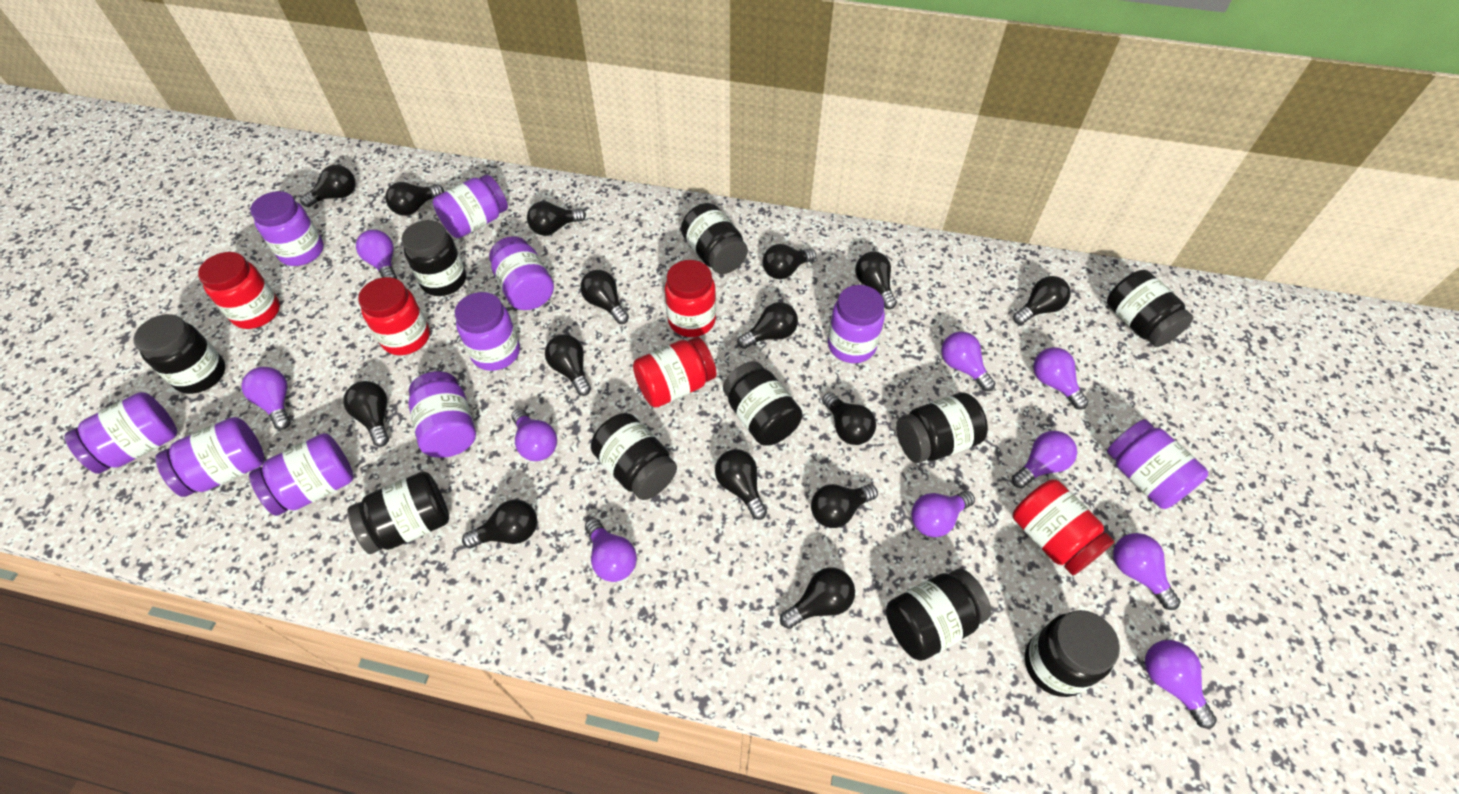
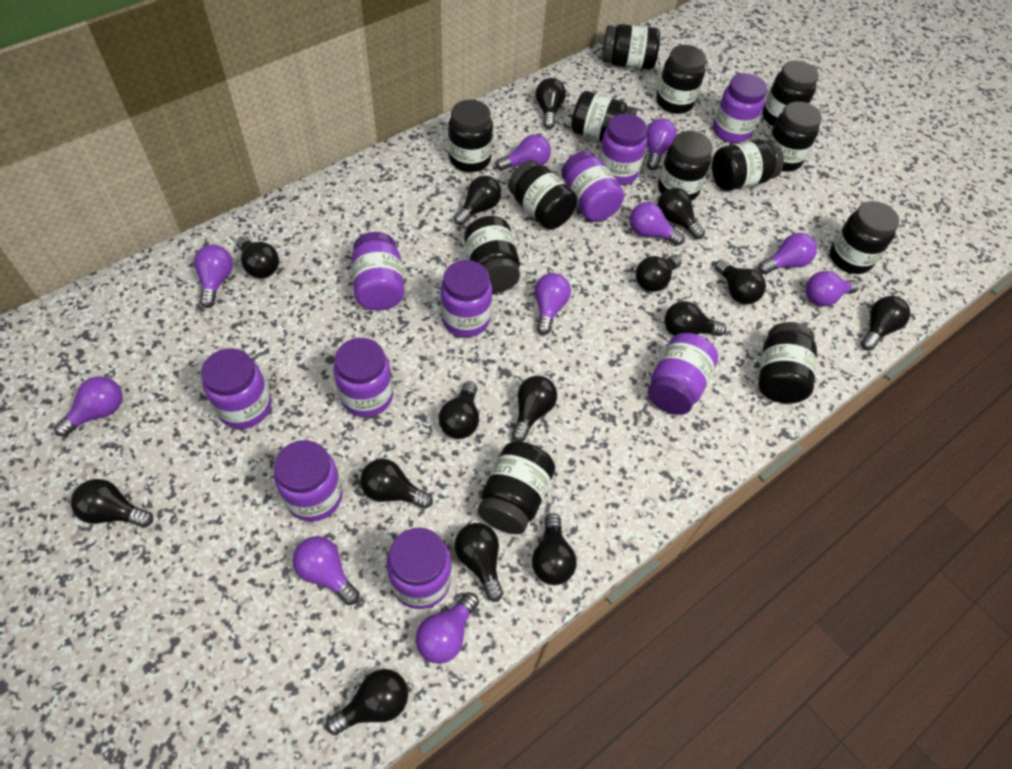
black jar: [133,314,226,394] [347,471,449,554] [401,220,466,296] [591,413,677,500] [681,203,748,274] [723,361,802,446] [886,569,991,661] [896,392,988,463] [1025,610,1120,697] [1107,270,1193,347] = 10 -> [448,100,493,172] [464,216,520,293] [478,441,555,534] [508,160,577,229] [571,91,637,142] [602,24,660,70] [656,45,706,114] [658,131,713,201] [712,140,784,191] [758,322,817,404] [762,61,819,126] [767,101,822,172] [830,201,900,274] = 13
red jar: [198,252,280,329] [358,277,430,355] [633,337,716,408] [665,260,716,337] [1013,479,1114,575] = 5 -> none = 0

